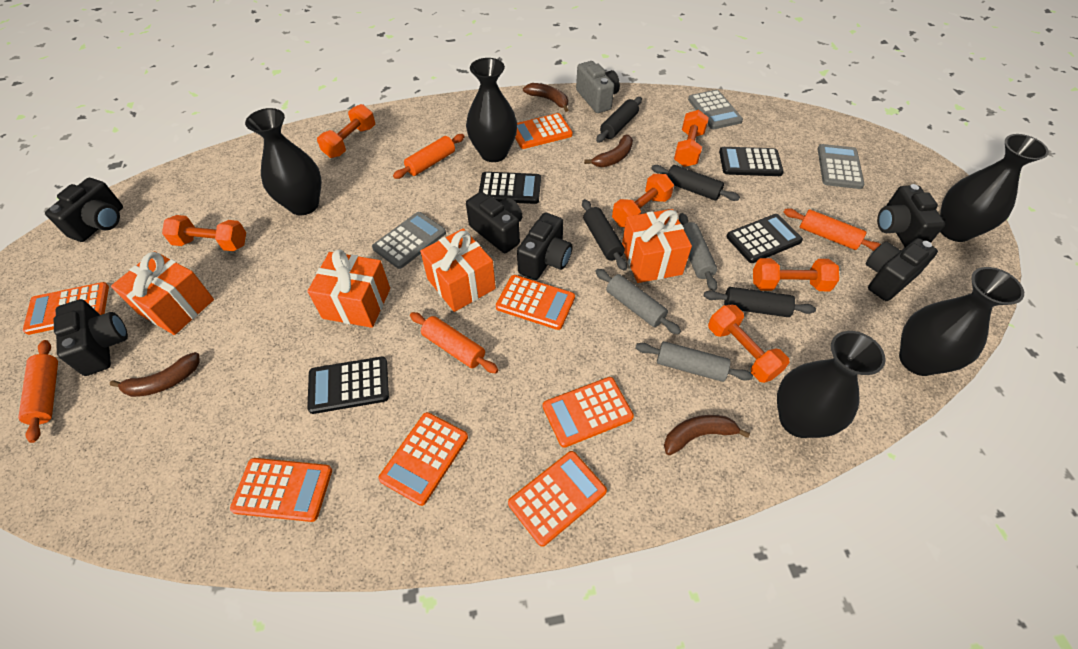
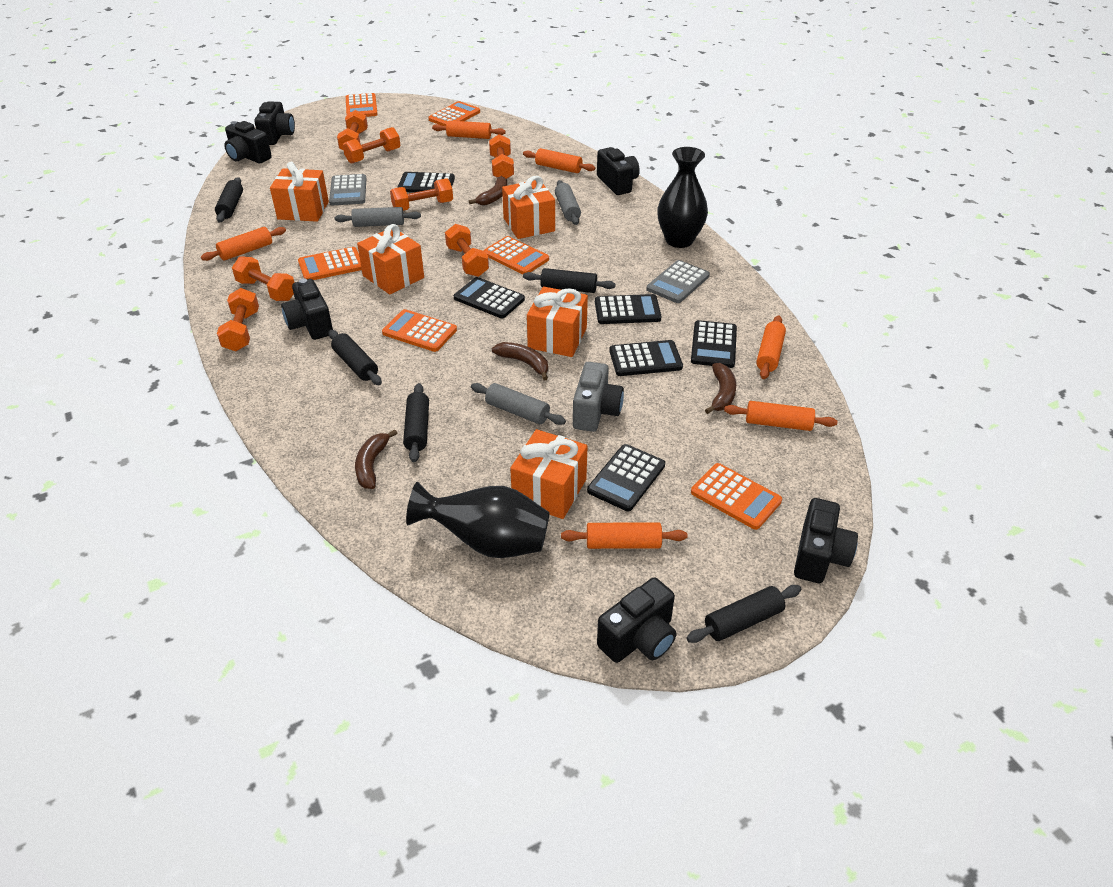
black calculator: [307,357,389,414] [479,172,541,204] [719,147,784,176] [726,214,803,263] = 4 -> [397,172,455,193] [454,277,525,318] [587,444,665,511] [595,294,661,324] [609,340,683,376] [691,320,737,368] = 6
black rolling pin: [582,199,627,271] [596,97,642,143] [651,165,740,201] [704,287,816,317] = 4 -> [215,177,243,223] [329,330,382,385] [403,383,429,462] [523,268,616,293] [686,585,802,643] = 5
black vase: [245,108,322,215] [466,58,517,162] [777,331,886,438] [899,267,1024,376] [940,134,1049,242] = 5 -> [406,482,550,558] [657,147,708,248] = 2
grey calculator: [372,212,446,269] [688,90,743,129] [818,144,864,189] = 3 -> [329,174,366,205] [647,260,710,303] = 2
orange calculator: [23,282,109,335] [230,458,332,522] [378,412,468,506] [496,275,575,330] [508,451,607,547] [515,113,573,149] [543,377,634,448] = 7 -> [298,247,362,280] [346,93,378,117] [382,309,457,352] [428,101,480,126] [483,236,549,274] [691,463,782,530] = 6
orange dumbbell: [162,215,246,251] [317,104,375,158] [612,174,674,228] [674,110,709,167] [708,305,790,383] [753,258,839,291] = 6 -> [217,288,259,351] [232,256,295,301] [337,110,368,151] [343,127,400,164] [390,178,453,211] [445,224,489,277] [489,134,514,179] = 7
orange gift: [111,251,214,335] [307,250,390,328] [420,228,496,312] [622,209,692,283] = 4 -> [270,162,329,222] [357,224,424,295] [502,176,555,239] [510,429,588,519] [527,287,588,357] = 5
orange rolling pin: [18,340,58,443] [393,134,465,179] [410,312,498,374] [783,208,881,251] = 4 -> [201,227,286,261] [432,120,506,139] [523,148,595,173] [561,523,687,549] [724,401,837,431] [756,316,786,379] = 6

